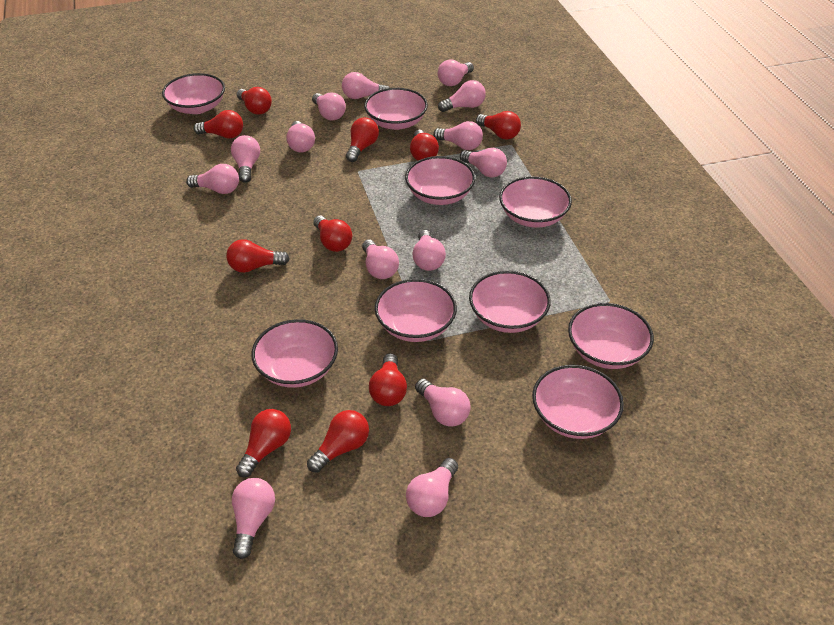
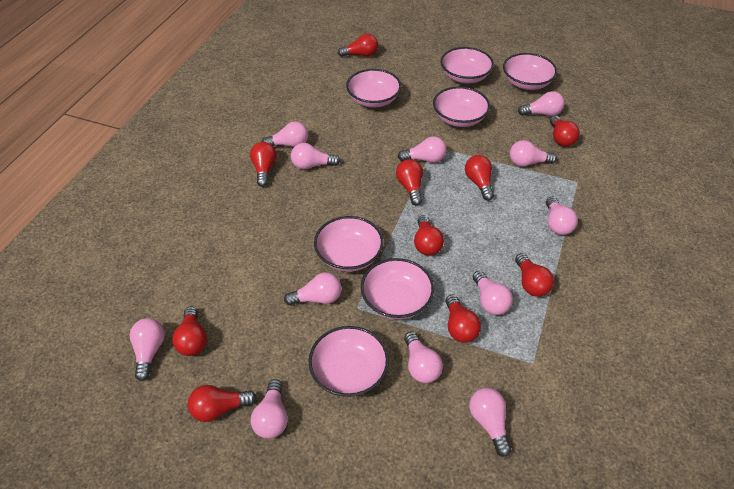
pink bowl: [162,73,225,114] [251,319,338,388] [364,88,428,130] [375,279,457,342] [405,156,475,205] [469,271,551,333] [499,176,572,228] [532,365,624,439] [568,303,654,369] = 9 -> [308,326,389,397] [314,216,383,272] [346,69,401,107] [361,258,434,320] [433,86,490,127] [440,47,494,83] [503,53,557,90] = 7
pink light bulb: [186,164,239,194] [231,135,260,183] [232,478,275,559] [286,121,315,152] [312,93,346,120] [342,72,390,99] [362,239,399,279] [406,458,458,517] [412,230,446,271] [415,379,471,427] [433,121,483,150] [438,59,474,86] [438,80,486,112] [460,148,507,178] = 14 -> [130,318,165,381] [251,379,288,439] [262,121,308,147] [284,272,342,305] [291,143,340,169] [398,136,447,163] [404,332,443,383] [469,388,511,457] [473,271,513,315] [510,140,557,167] [518,91,565,116] [546,197,578,235] = 12

